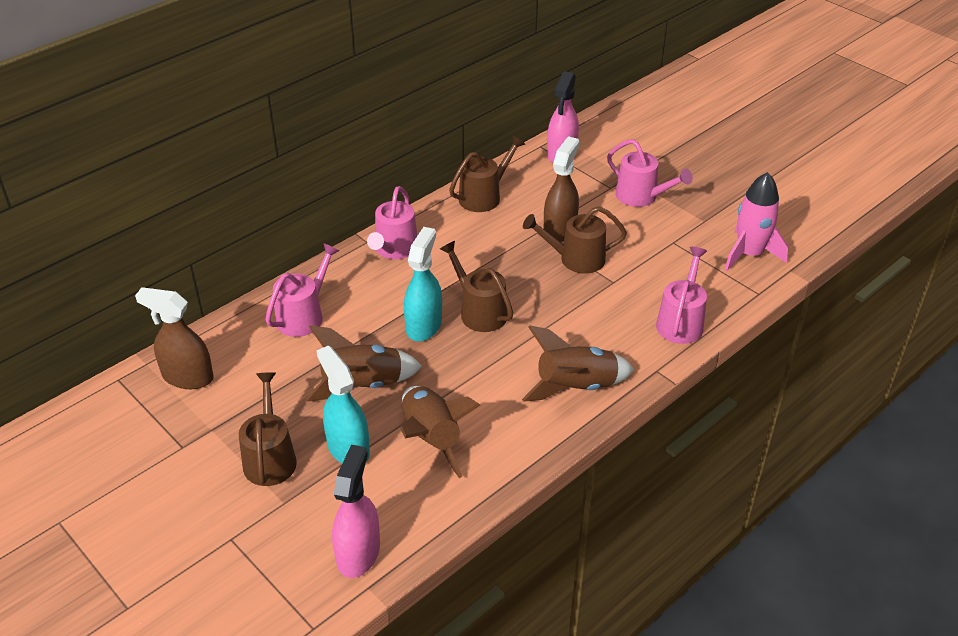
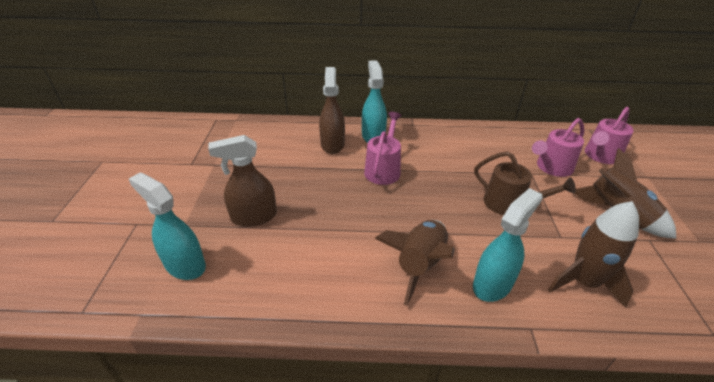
brown watering can: [239,372,297,486] [440,241,513,332] [449,135,525,212] [523,206,627,274] = 4 -> [474,151,576,215] = 1
pink rocket: [725,172,789,271] = 1 -> none = 0
pink spray bottle: [332,445,380,578] [547,71,579,163] = 2 -> none = 0
pink watering can: [265,243,340,337] [367,186,417,259] [607,139,693,207] [656,247,707,344] = 4 -> [364,112,402,185] [532,118,584,177] [585,107,634,164] = 3
turquoise spray bottle: [316,345,370,463] [404,227,442,341] = 2 -> [129,172,206,280] [362,60,387,143] [473,188,543,302] = 3

